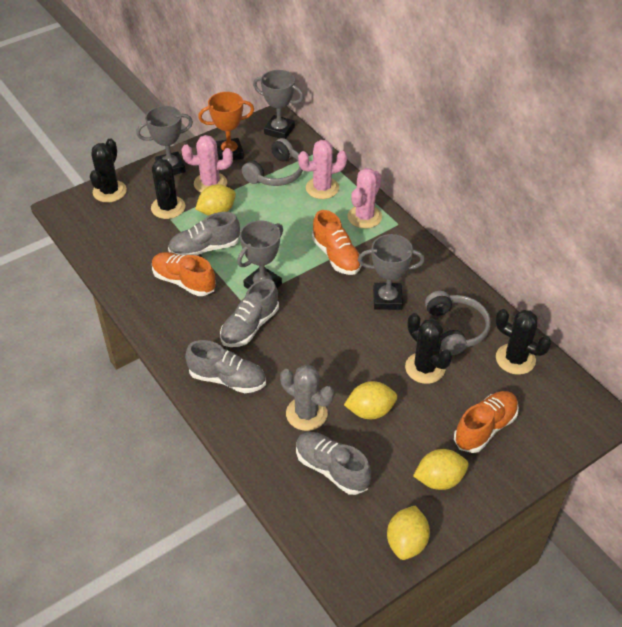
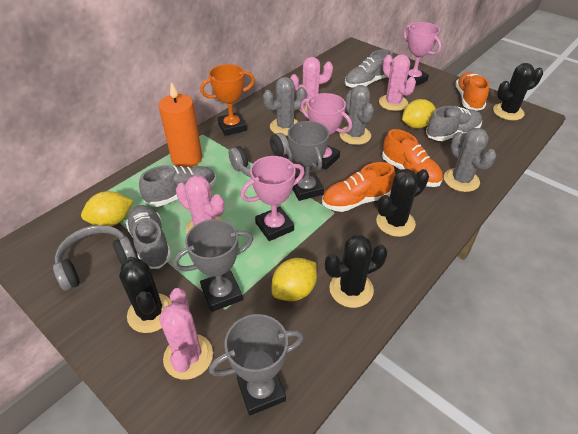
grey cactus: [280,365,334,431] = 1 -> [263,77,306,136] [339,85,374,145] [444,128,497,192] = 3
grey trophy: [136,106,193,175] [237,220,283,289] [253,70,304,139] [358,234,425,310] = 4 -> [173,219,253,312] [209,314,304,415] [288,121,329,201] = 3
orange candle: none = 0 -> [159,82,202,168] = 1
pink cactus: [182,135,233,193] [298,140,347,199] [348,168,382,229] = 3 -> [159,288,213,380] [176,175,224,235] [290,57,333,113] [379,54,416,111] = 4
pink trophy: none = 0 -> [240,156,305,241] [300,93,352,170] [403,22,441,86] = 3
yellow lemon: [195,184,236,216] [344,381,397,419] [387,506,430,560] [413,449,469,490] = 4 -> [81,191,133,226] [272,258,317,301] [402,99,436,129] = 3

